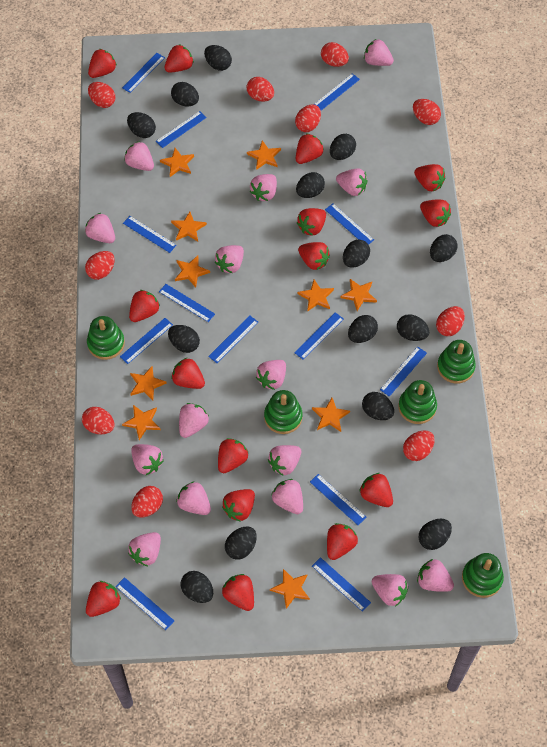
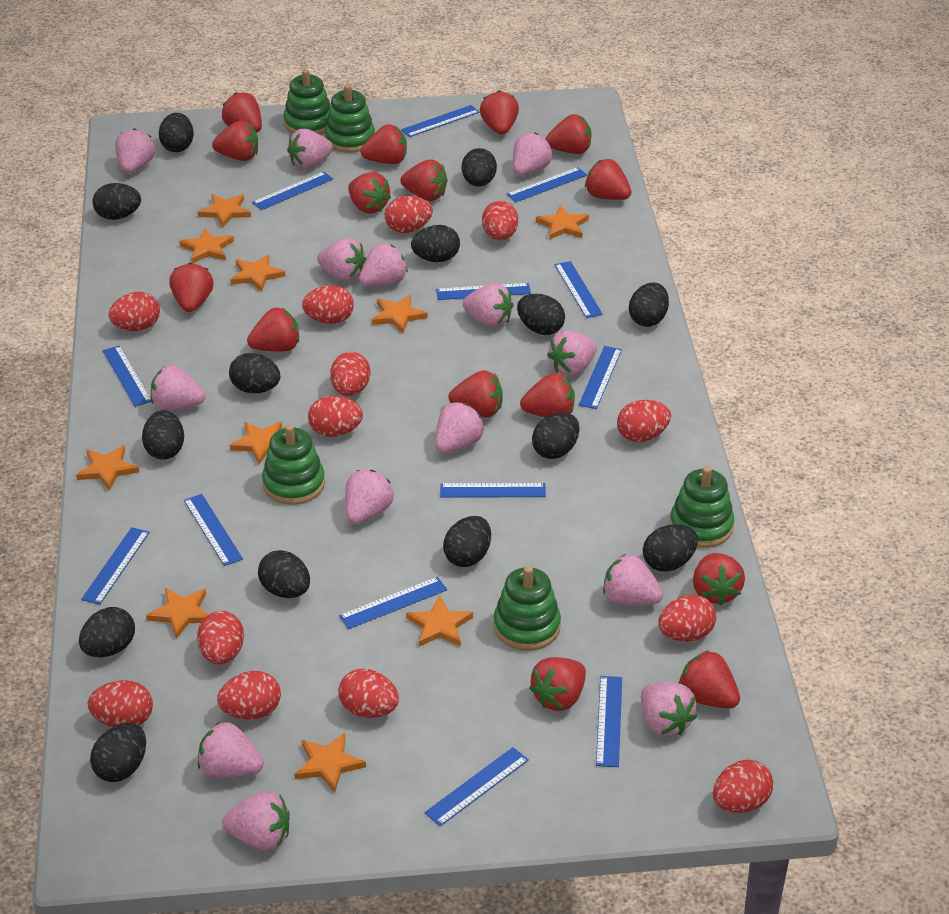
pink strawberry: [85,213,115,243] [124,141,154,171] [128,532,161,566] [131,444,164,475] [176,481,211,515] [179,403,209,438] [215,245,244,273] [250,174,277,201] [256,360,286,390] [268,445,301,476] [272,479,303,514] [336,168,368,196] [364,39,394,66] [372,574,408,606] [417,559,454,592] = 15 -> [115,128,155,173] [151,365,206,411] [198,722,264,778] [222,791,290,851] [287,129,333,169] [317,238,366,281] [345,470,394,524] [359,243,408,287] [435,402,484,453] [463,283,514,328] [513,132,552,176] [547,330,597,376] [603,554,663,605] [641,682,697,736] = 14
red egg: [82,407,115,434] [85,251,115,280] [88,82,115,108] [131,486,163,518] [246,77,274,101] [295,104,321,132] [321,42,349,67] [403,431,434,461] [413,99,441,125] [436,306,465,336] = 10 -> [88,680,153,727] [109,292,160,331] [197,611,244,665] [217,671,281,719] [302,285,354,324] [308,396,363,437] [330,352,371,396] [338,669,399,718] [385,196,433,233] [482,201,518,241] [617,400,671,442] [658,595,716,642] [713,760,773,813] = 13

